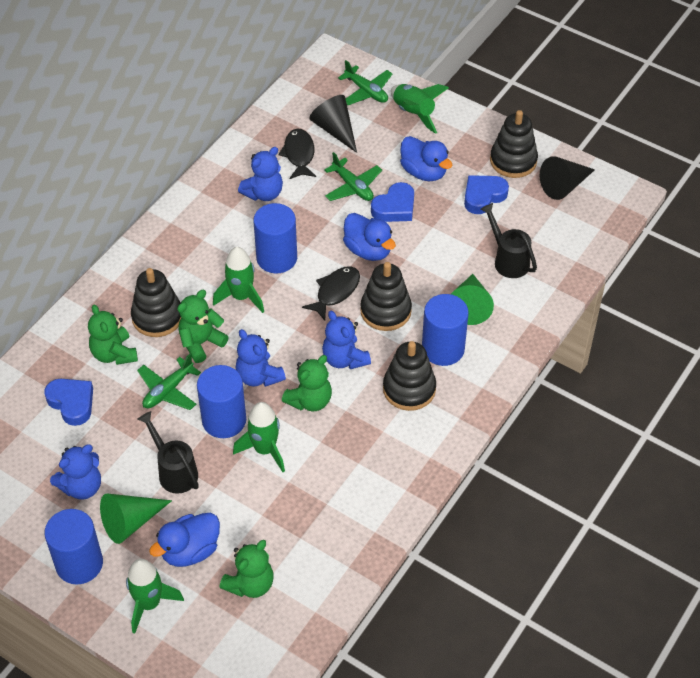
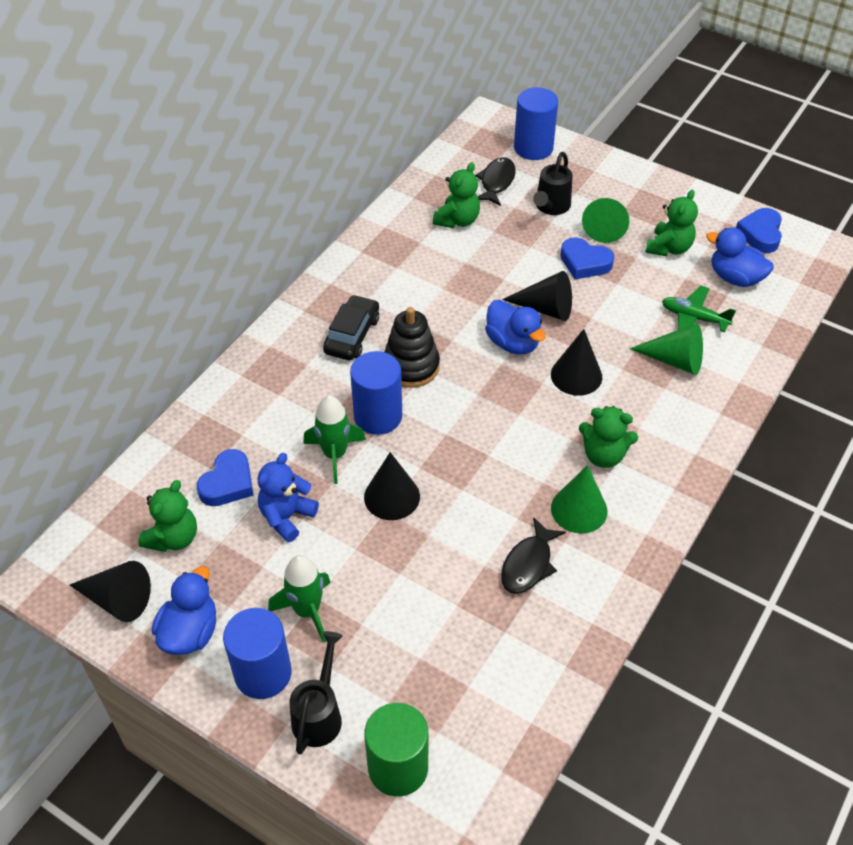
black car: none = 0 -> [323,295,379,360] = 1
black cone: [309,95,357,153] [540,156,595,200] = 2 -> [70,561,151,622] [364,452,420,520] [502,271,572,321] [551,329,602,396] = 4
black stacking toy: [131,268,181,337] [360,262,412,331] [383,341,436,411] [490,110,538,178] = 4 -> [384,307,440,388] = 1
blue cylinder: [44,509,103,584] [197,365,246,438] [253,203,297,273] [422,294,469,366] = 4 -> [223,608,292,699] [350,351,402,435] [514,87,558,160] = 3
blue teddy bear: [50,445,101,500] [236,329,286,387] [238,147,283,201] [322,311,371,369] = 4 -> [258,453,319,542] = 1
green cone: [100,494,172,544] [451,274,494,325] = 2 -> [551,465,607,534] [582,198,629,243] [629,323,703,375] = 3
green cylinder: none = 0 -> [364,703,428,797] = 1
green plane: [137,353,201,410] [324,152,382,201] [338,60,393,105] = 3 -> [662,286,736,332] = 1
green rocket: [126,559,184,634] [213,247,264,313] [233,402,285,472] [391,84,449,134] = 4 -> [268,555,331,643] [303,395,366,484] = 2

